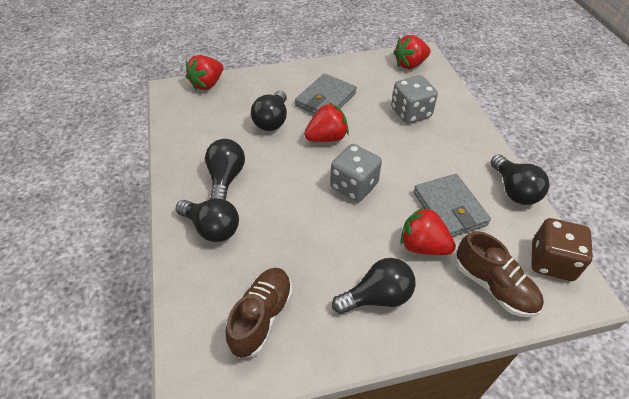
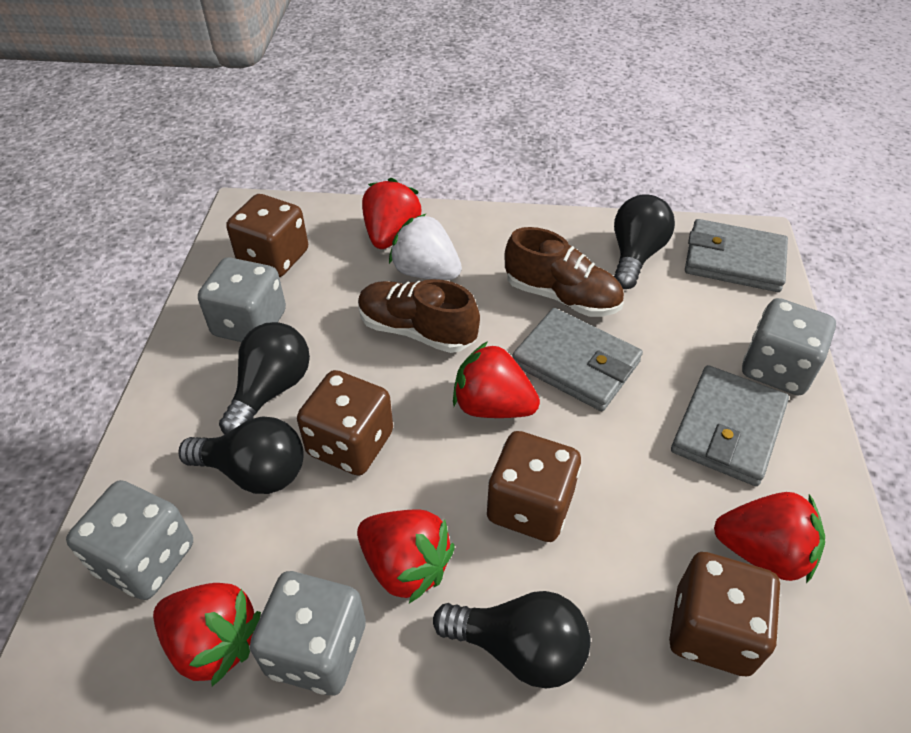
black light bulb: [176,198,239,242] [205,139,245,200] [251,91,287,131] [332,258,416,314] [490,155,550,205] = 5 -> [178,416,304,494] [219,322,310,435] [433,591,590,689] [614,194,675,289] = 4
brown dice: [531,218,593,281] = 1 -> [226,194,308,277] [297,370,393,476] [487,431,581,542] [669,552,780,676] = 4
grey dice: [330,144,382,202] [391,75,438,124] = 2 -> [66,480,193,600] [198,257,286,342] [250,571,366,695] [742,298,836,395] = 4
grey wallet: [295,73,357,114] [414,174,491,237] = 2 -> [512,308,643,411] [671,365,789,486] [685,219,788,292] = 3
red strawberry: [186,55,223,90] [304,103,349,142] [393,35,431,69] [400,206,456,255] = 4 -> [153,583,261,686] [357,510,455,604] [362,178,422,249] [453,341,540,418] [714,492,825,584] = 5
white strawberry: none = 0 -> [389,213,462,280] = 1

